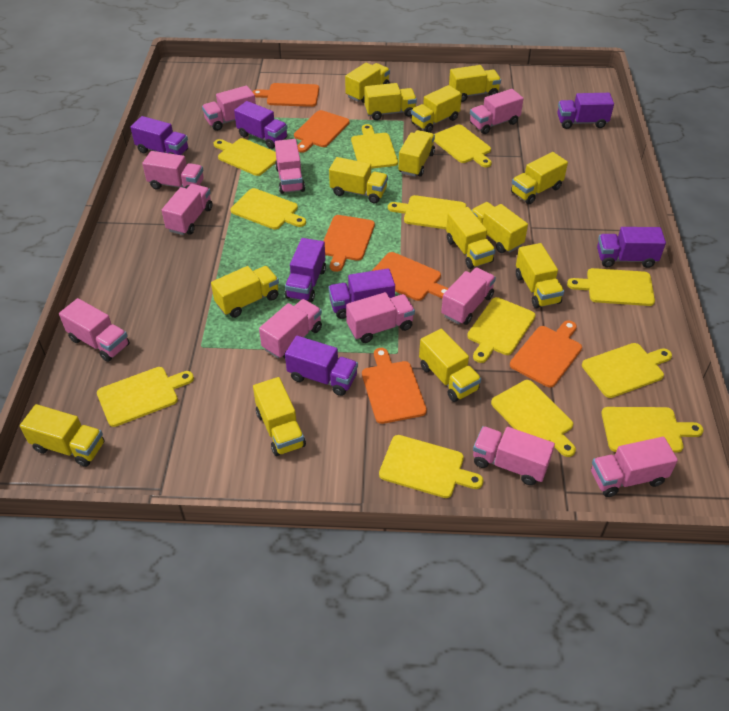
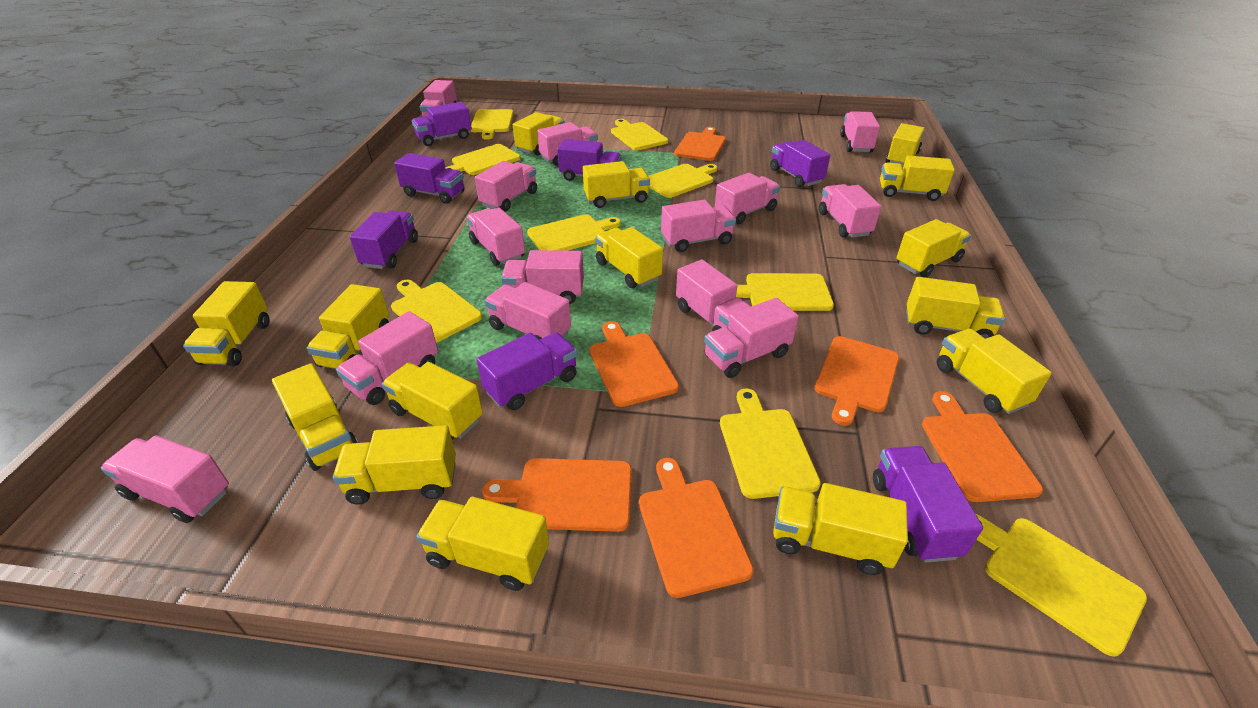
pink truck: [59,298,130,362] [142,151,204,190] [162,184,213,235] [202,85,256,131] [259,299,322,359] [275,139,305,194] [346,292,415,343] [441,268,496,325] [470,89,524,134] [473,426,555,485] [591,437,678,497] = 11 -> [100,435,229,523] [336,311,438,405] [420,80,457,118] [467,208,525,266] [475,161,537,212] [485,282,571,340] [501,250,584,304] [537,122,598,166] [661,200,736,252] [676,259,751,331] [704,298,799,378] [715,173,780,224] [819,184,881,238] [840,111,880,153] = 14
yellow cutting board: [97,367,194,427] [214,138,277,176] [230,188,306,229] [351,124,398,169] [379,435,483,498] [388,195,466,229] [434,124,492,167] [467,297,536,363] [491,380,576,457] [567,268,655,306] [582,343,672,398] [602,407,704,453] = 12 -> [391,280,482,343] [445,144,521,175] [471,109,514,140] [527,214,621,251] [611,119,669,150] [648,164,718,198] [720,389,821,499] [736,273,834,311] [975,513,1147,657] = 9
yellow truck: [20,404,104,467] [211,266,279,318] [253,377,306,456] [329,157,388,203] [345,63,390,103] [364,83,417,120] [398,130,435,177] [411,85,462,132] [419,329,481,402] [446,207,496,269] [449,65,501,102] [471,202,528,253] [511,152,568,204] [516,243,564,308] = 14 -> [183,281,269,366] [272,363,358,471] [307,284,389,369] [333,425,456,505] [382,362,483,440] [416,497,549,591] [513,112,565,156] [583,161,650,208] [595,227,663,288] [773,483,908,575] [880,156,955,201] [885,123,924,166] [896,219,971,278] [906,277,1005,339] [937,329,1052,414] = 15

